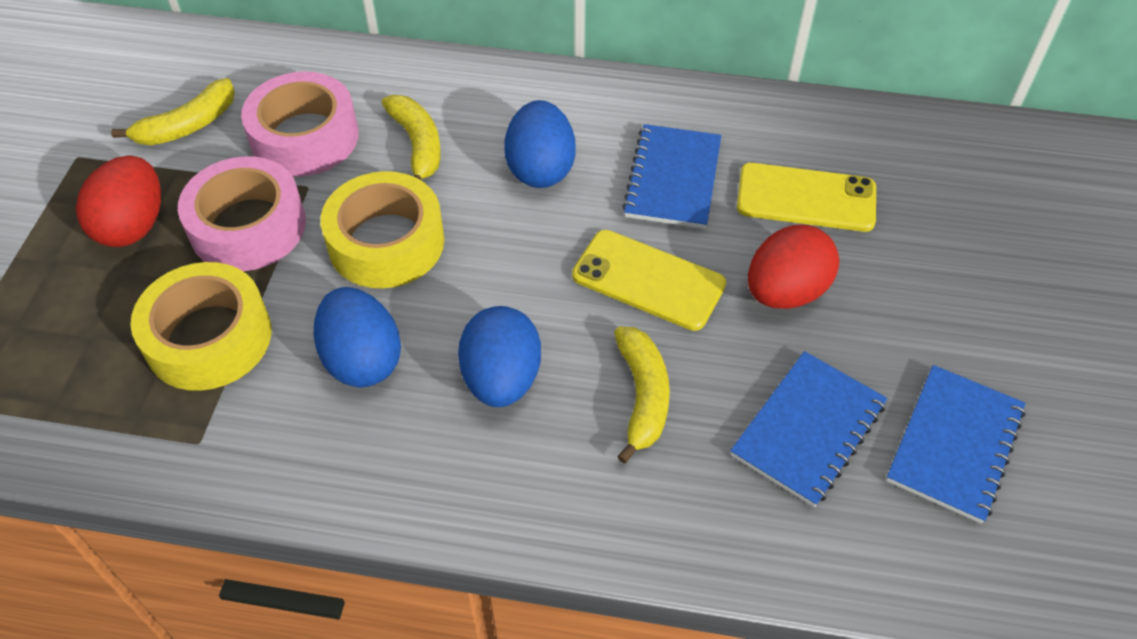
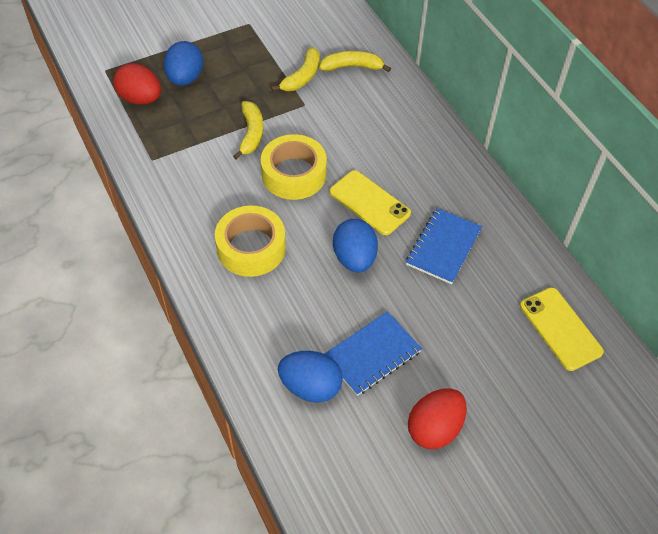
blue notebook: [622,124,721,229] [730,351,887,507] [886,365,1026,524] = 3 -> [325,311,422,396] [406,208,482,284] = 2
pink tape: [178,156,306,271] [241,72,359,176] = 2 -> none = 0

